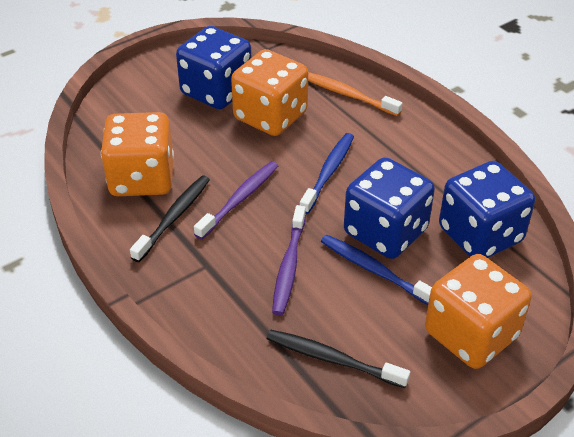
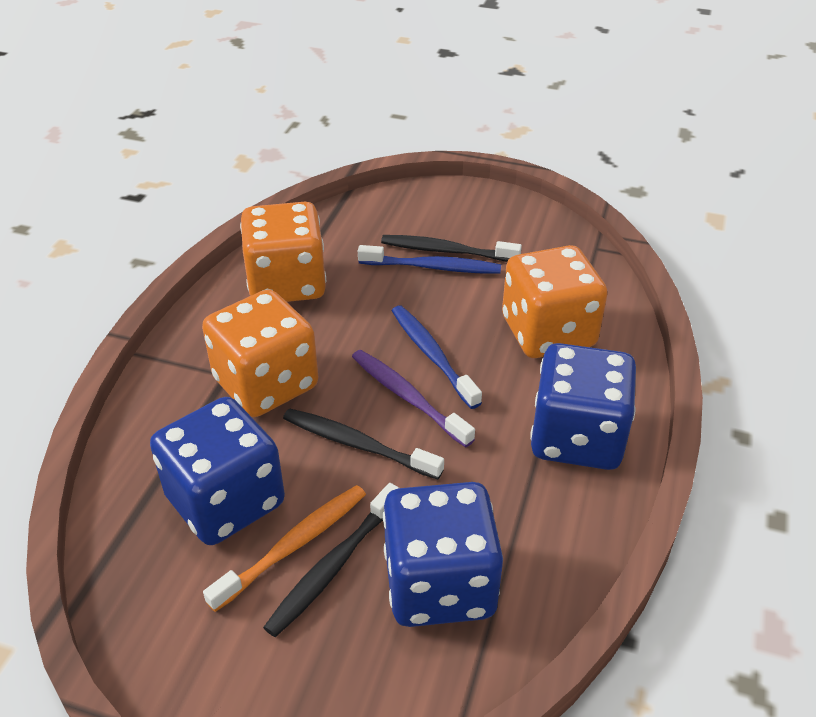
black toothbrush: [130,176,210,262] [267,330,410,388] = 2 -> [263,483,399,637] [283,408,444,480] [381,235,522,262] = 3
purple toothbrush: [194,161,278,240] [272,205,306,315] = 2 -> [352,350,475,448] = 1

